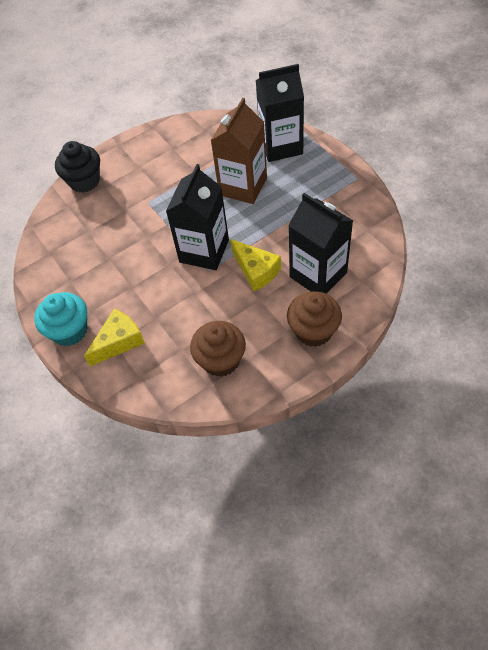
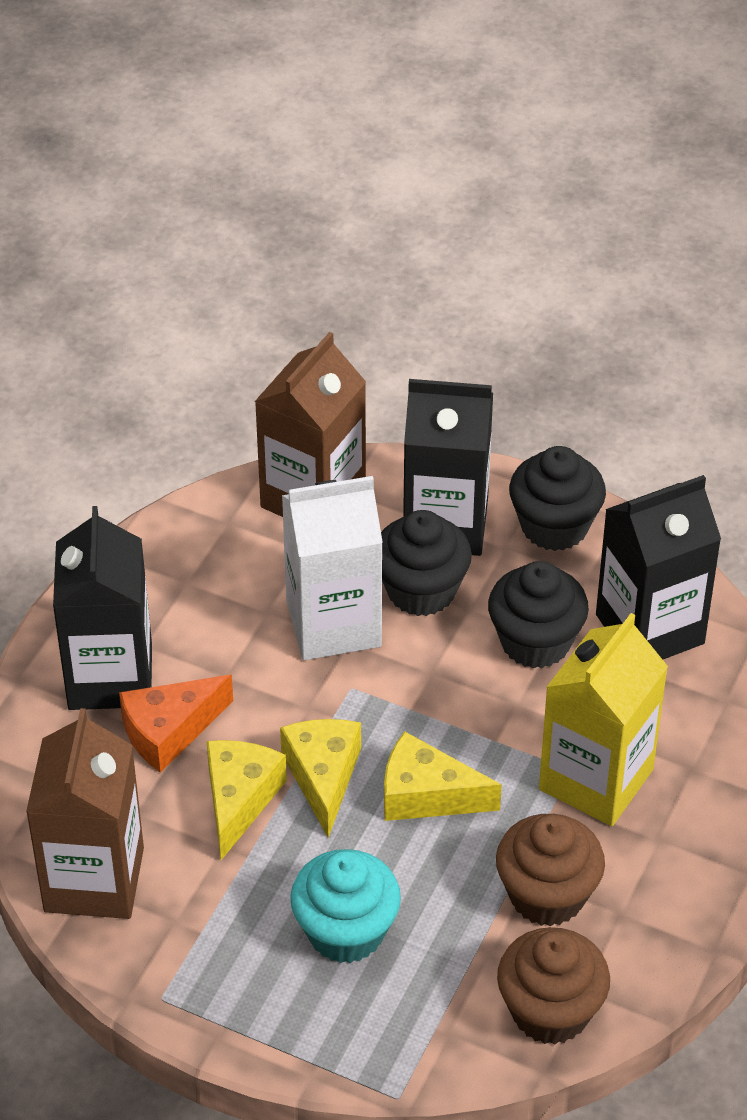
black cupcake: [55,141,100,193] = 1 -> [381,510,472,616] [488,561,589,668] [509,446,606,551] = 3
brown carton: [211,98,267,204] = 1 -> [26,708,144,919] [255,332,366,517] = 2
orange cheese: none = 0 -> [119,675,233,773] = 1
white carton: none = 0 -> [282,476,383,660] = 1
yellow carton: none = 0 -> [539,613,668,826] = 1
yellow cheese: [84,309,145,366] [230,239,281,292] = 2 -> [206,740,287,860] [280,719,361,838] [384,732,502,821] = 3

